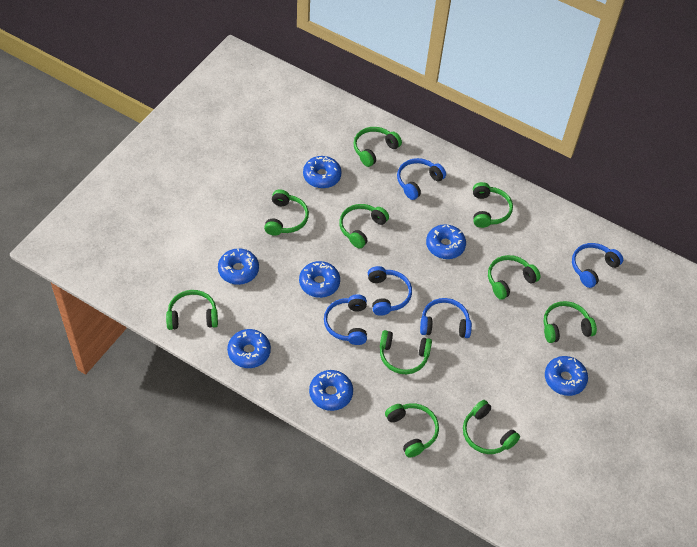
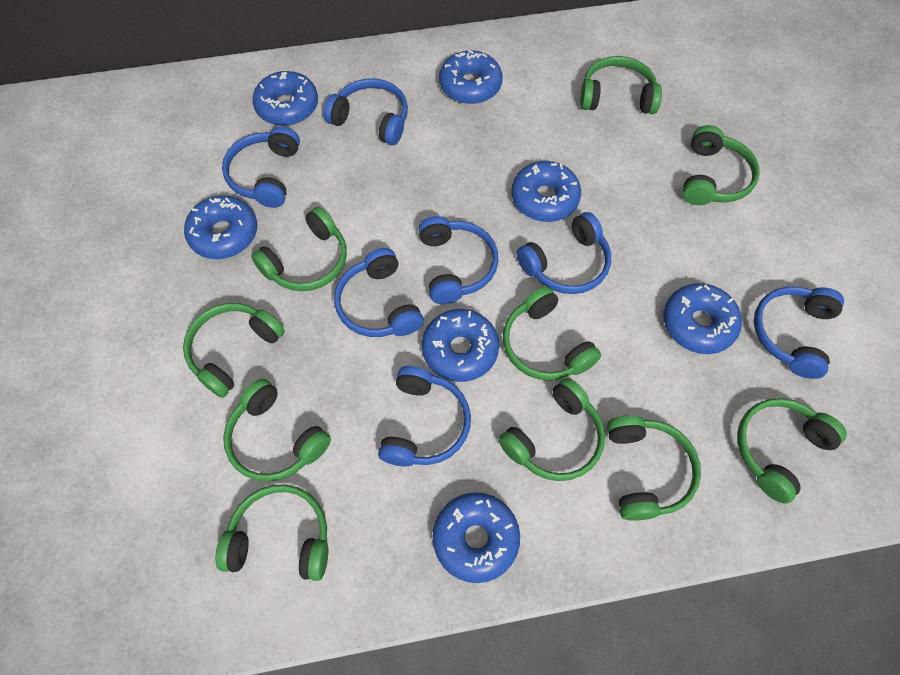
blue headphones: [324,294,367,345] [368,266,412,316] [397,158,446,200] [420,298,472,338] [572,243,623,288] = 5 -> [222,126,300,208] [323,78,408,145] [334,248,424,337] [378,366,471,466] [418,216,499,304] [517,212,611,294] [754,286,844,379] = 7

